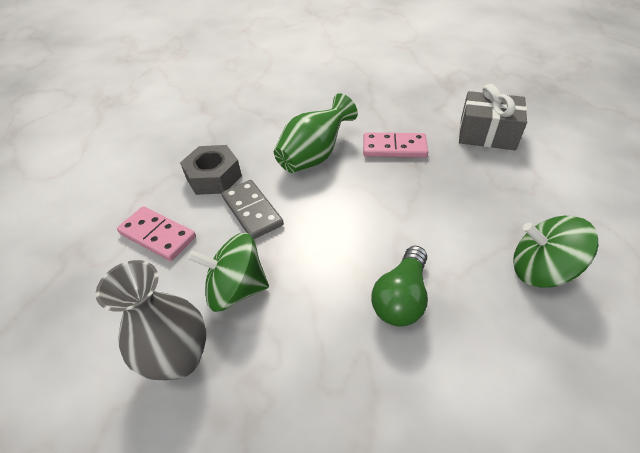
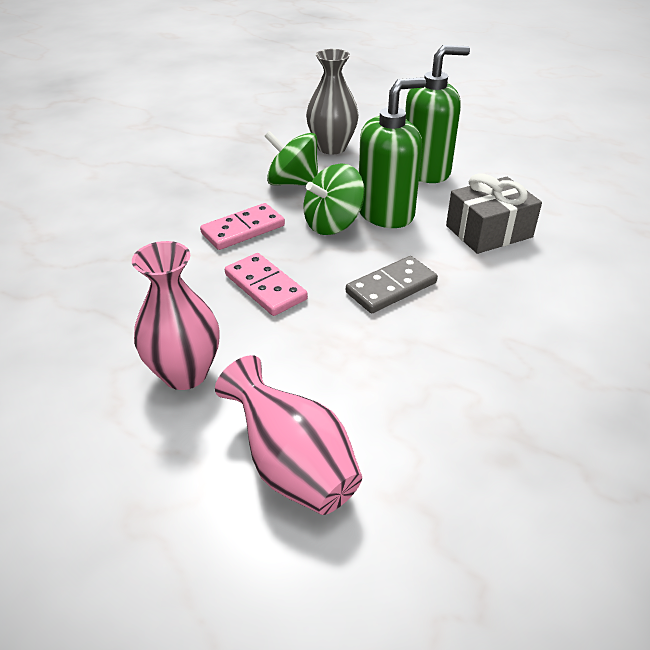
green light bulb: [372,246,428,327] = 1 -> none = 0
green soap dispenser: none = 0 -> [359,77,426,228] [405,45,470,183] = 2
green vase: [274,93,358,173] = 1 -> none = 0
grey nut: [180,145,242,195] = 1 -> none = 0
pink vase: none = 0 -> [132,241,220,390] [215,355,362,515] = 2

